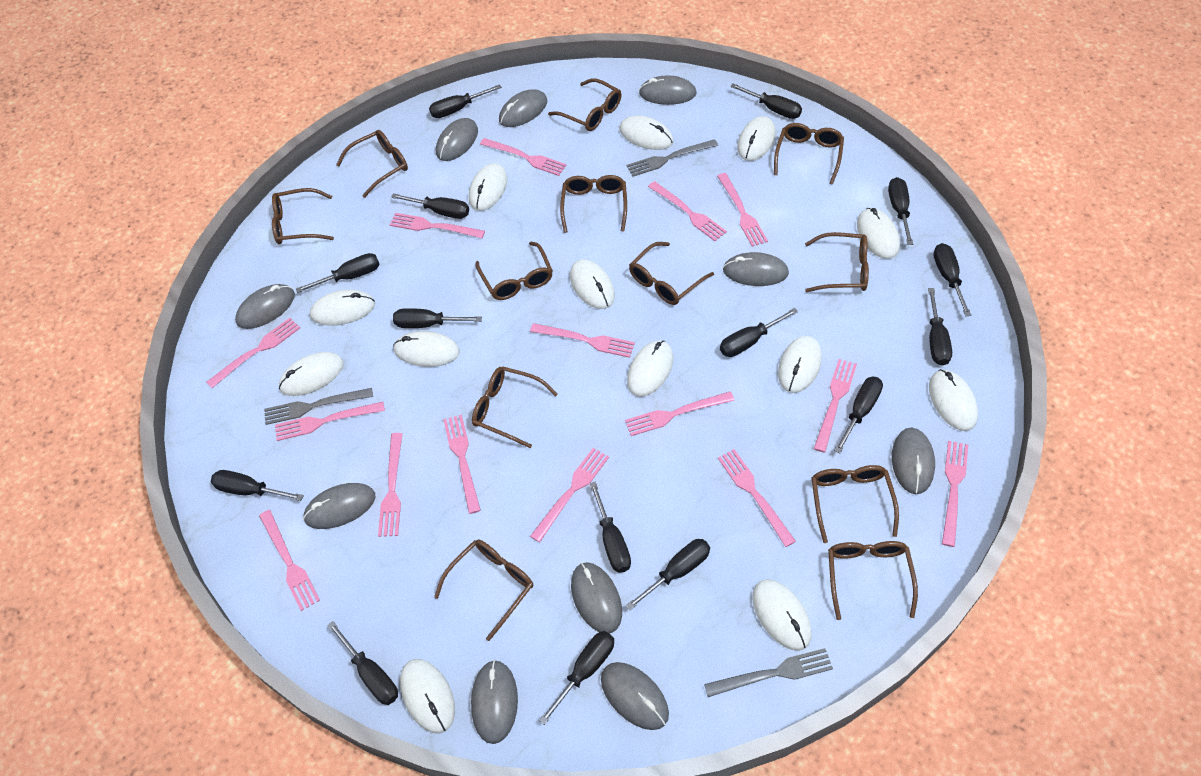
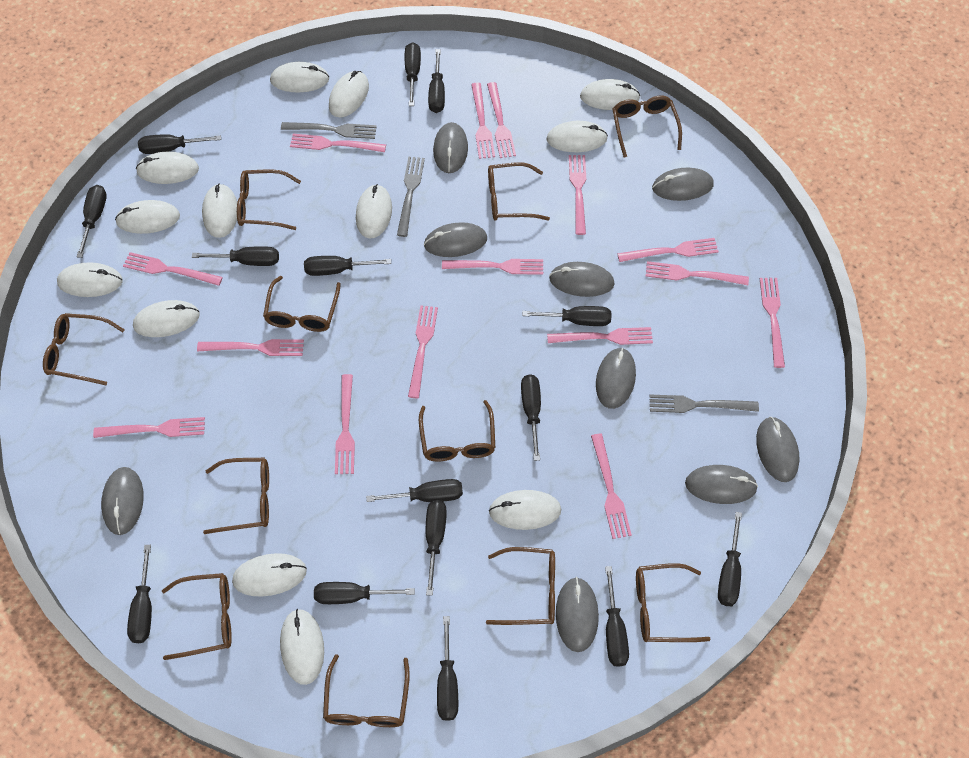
brown glasses: [272,188,334,244] [336,130,408,198] [434,540,533,641] [472,366,558,448] [476,242,553,300] [548,78,621,131] [560,175,627,233] [629,242,714,305] [774,123,844,185] [805,232,869,292] [811,465,899,543] [828,541,918,620] = 12 -> [43,313,125,385] [162,573,232,660] [203,458,269,534] [237,169,301,230] [263,276,341,332] [323,654,410,727] [419,400,495,462] [486,547,555,625] [488,162,550,221] [612,96,682,158] [636,563,711,642] = 11
grey mouse: [235,284,295,329] [303,483,376,529] [436,118,478,161] [471,660,518,744] [499,89,547,127] [571,562,622,633] [601,662,669,730] [639,75,697,105] [723,252,789,286] [892,428,935,494] = 10 -> [101,467,144,535] [424,222,487,257] [433,122,468,173] [549,262,614,297] [556,577,599,652] [596,348,636,409] [652,168,714,201] [685,465,758,504] [756,417,799,482] = 9

